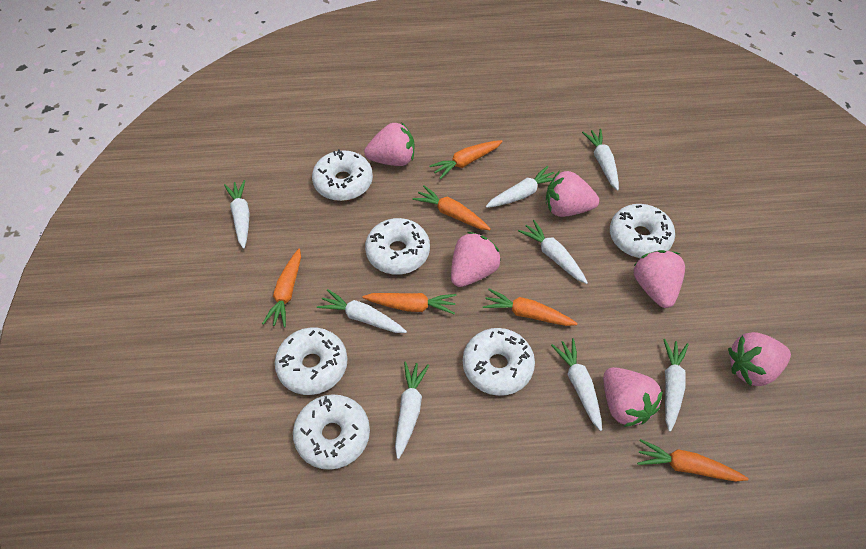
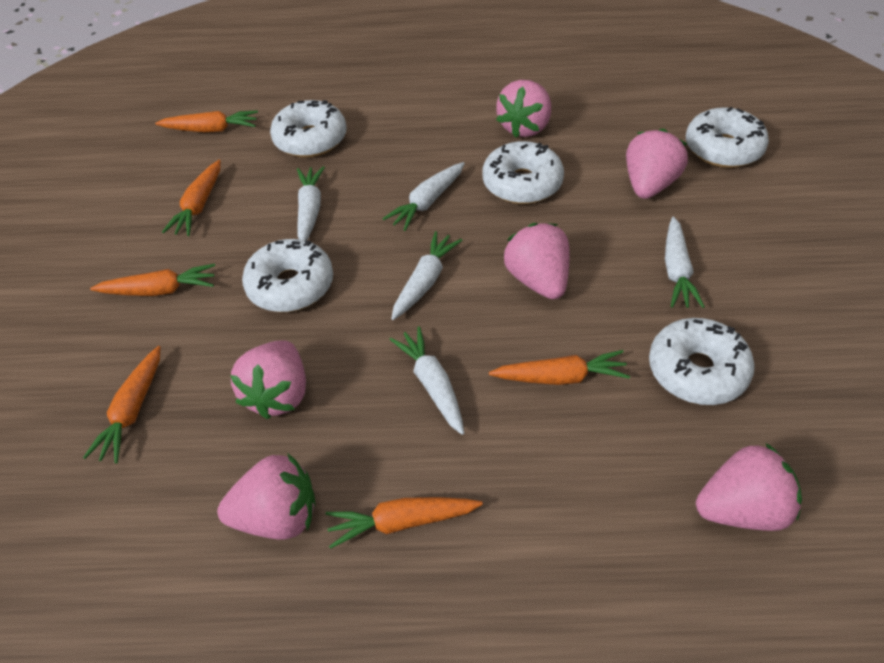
white carrot: [224,180,250,249] [317,289,407,333] [395,361,429,459] [486,166,554,208] [518,220,588,284] [551,338,602,431] [582,129,619,191] [663,339,689,432] = 8 -> [297,166,325,240] [383,162,465,231] [389,326,464,435] [391,231,462,320] [665,217,705,308] = 5
white donut: [275,327,348,395] [293,395,370,470] [312,149,373,201] [365,218,430,275] [463,328,535,396] [610,204,675,258] = 6 -> [242,239,333,312] [270,100,347,157] [482,141,564,204] [649,318,755,405] [686,107,769,168] = 5

